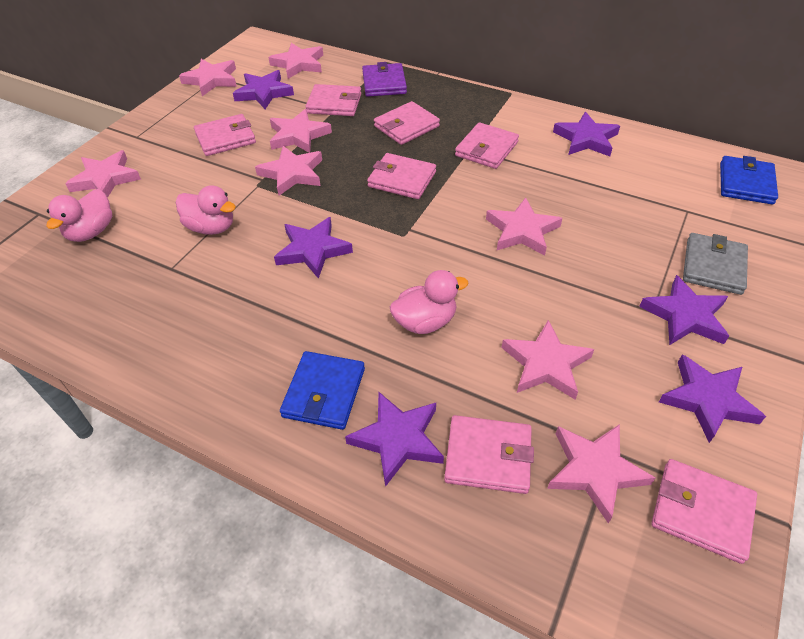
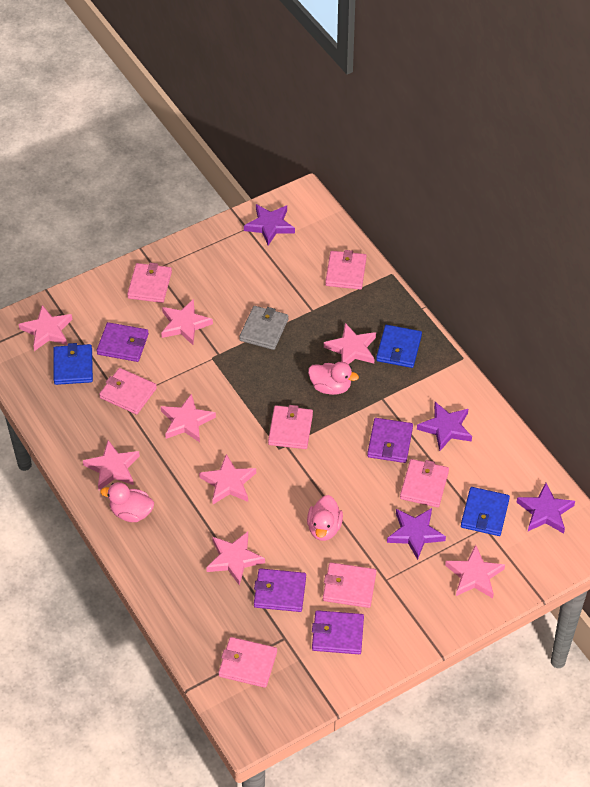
blue wallet: [280,351,365,430] [720,156,778,205] = 2 -> [53,343,93,385] [376,325,422,368] [461,487,510,536] = 3
purple star: [233,70,294,109] [274,217,353,279] [345,392,444,487] [553,112,620,156] [639,275,729,345] [659,354,766,443] = 6 -> [244,204,295,246] [387,508,446,560] [417,402,472,451] [517,483,575,534] = 4
purple wallet: [362,62,407,97] = 1 -> [97,322,149,362] [254,568,306,612] [312,610,364,654] [367,418,413,463] = 4

